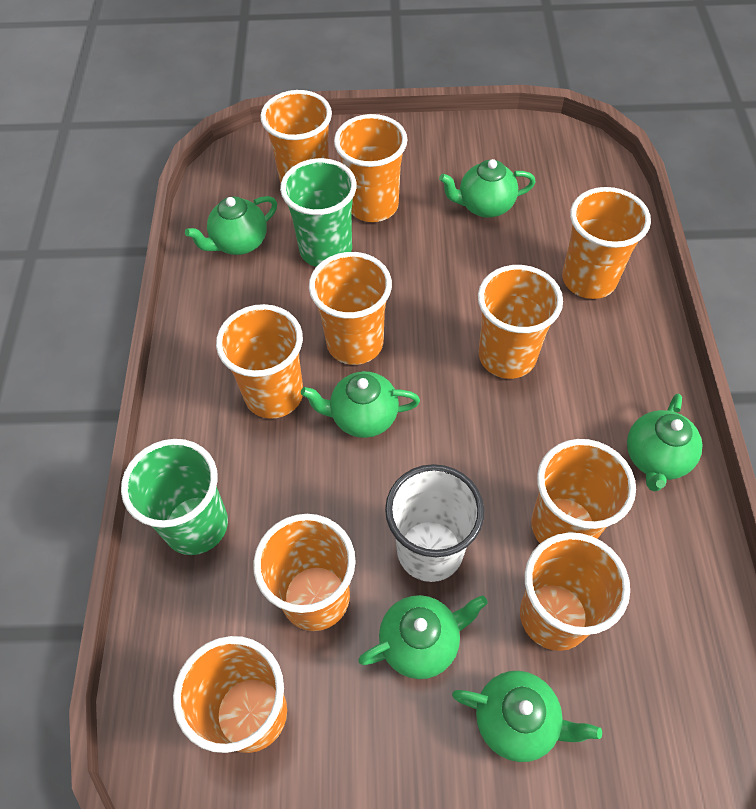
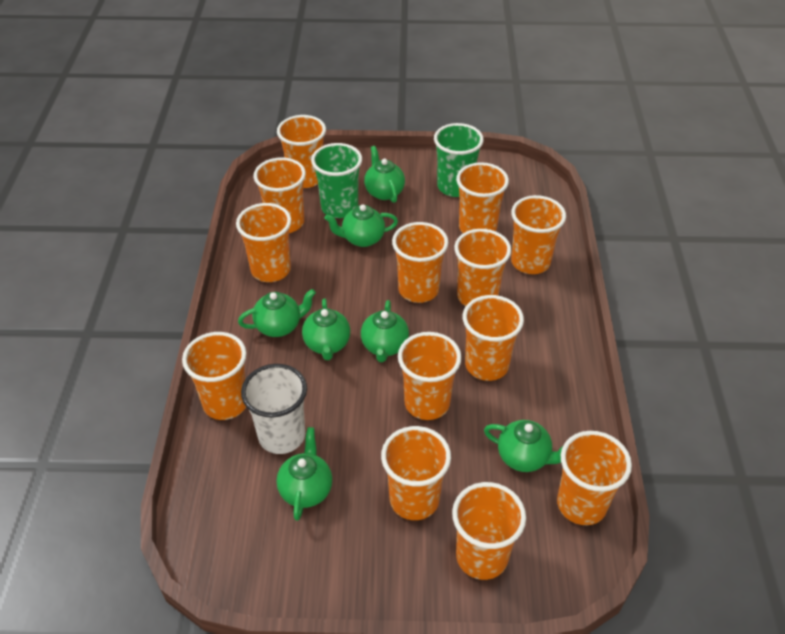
green teapot: [185,196,277,255] [301,371,420,438] [358,595,488,679] [439,159,536,218] [452,671,602,762] [627,394,703,492] = 6 -> [238,289,316,337] [276,427,332,521] [302,298,350,360] [325,204,398,247] [361,300,409,362] [364,146,405,203] [484,420,563,472] = 7
orange cup: [173,636,287,753] [216,304,303,419] [253,514,356,631] [260,90,332,184] [309,252,392,365] [334,114,407,222] [478,265,563,379] [520,532,630,651] [531,439,636,543] [562,187,651,299] = 10 -> [182,332,247,420] [236,203,291,282] [254,157,306,233] [277,115,326,188] [381,426,451,520] [392,222,449,303] [398,332,462,420] [452,482,526,580] [454,229,511,306] [456,162,509,233] [463,295,524,381] [511,195,566,274] [557,431,632,525] = 13

